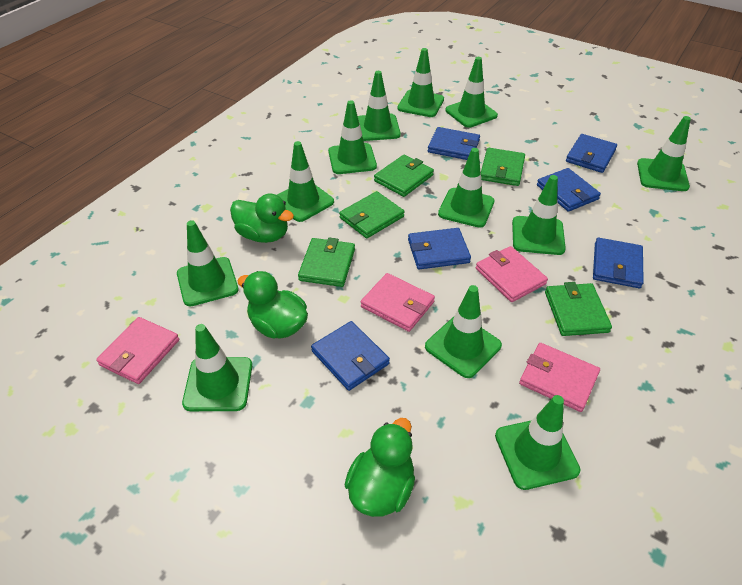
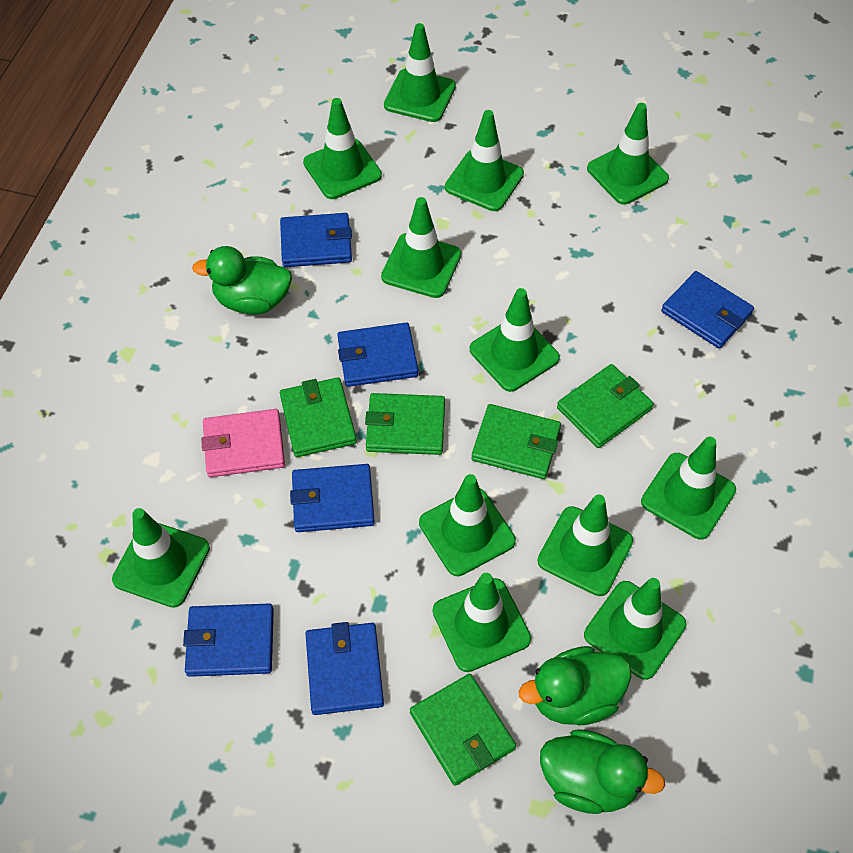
pink wallet: [96,317,179,384] [361,273,435,332] [476,246,548,302] [519,343,600,412] = 4 -> [201,409,285,477] = 1

